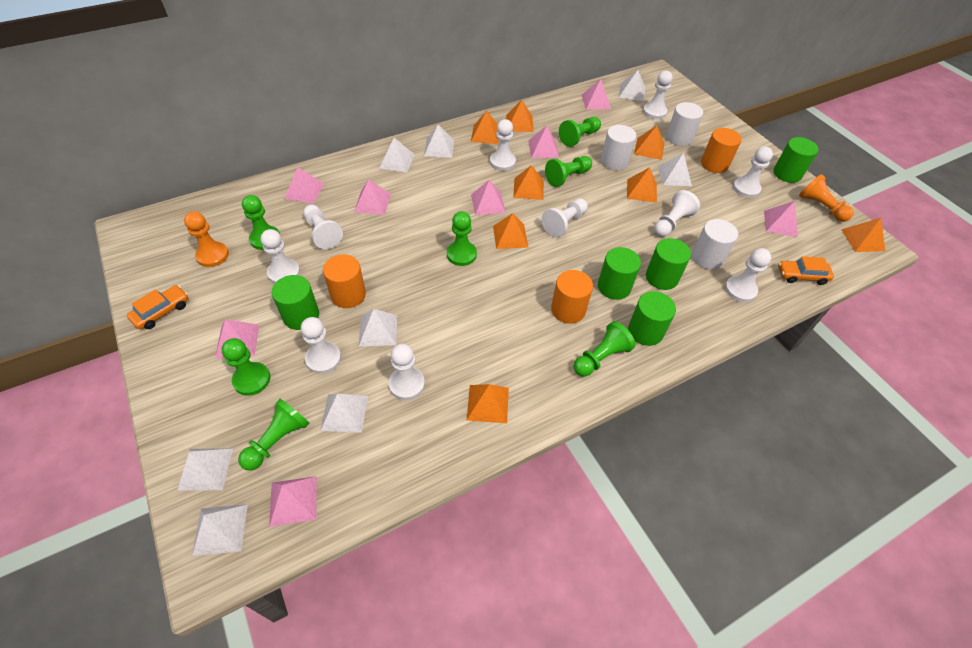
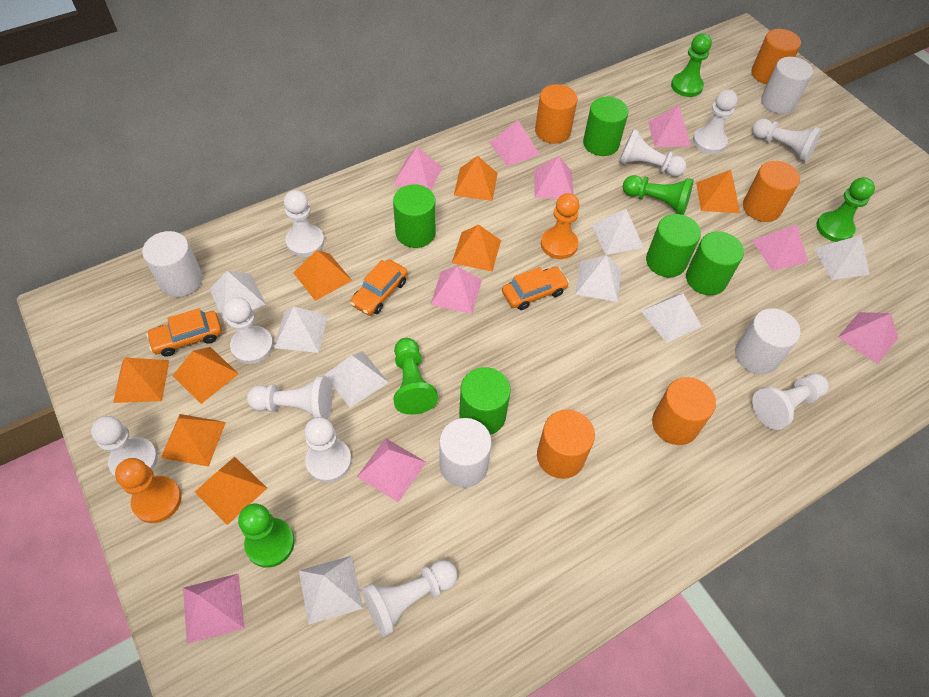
green pawn: [222,338,270,396] [238,399,310,471] [242,195,280,250] [447,211,477,266] [545,156,592,187] [559,117,601,147] [574,321,635,376] = 7 -> [238,504,295,568] [393,338,438,415] [623,175,694,215] [671,34,712,97] [816,177,875,242] = 5
orange car: [127,285,189,329] [778,257,834,285] = 2 -> [146,308,222,357] [350,260,408,315] [502,267,569,310] = 3
orange cylinder: [323,254,366,308] [551,270,593,324] [701,128,742,173] = 3 -> [535,84,578,144] [537,409,595,479] [652,377,716,445] [743,161,800,222] [751,29,801,84] = 5
pink pyramid: [215,319,259,358] [269,476,317,527] [284,167,324,204] [354,179,391,215] [471,180,506,215] [528,125,559,158] [582,79,611,110] [764,201,798,237] = 8 -> [183,573,245,644] [357,438,426,502] [393,147,443,190] [430,266,482,314] [490,120,540,166] [534,156,573,199] [648,105,691,147] [752,224,808,271] [838,312,898,364] = 9
white cylinder: [601,125,636,170] [666,102,703,146] [692,219,738,270] = 3 -> [142,231,203,297] [439,418,492,488] [735,308,801,374] [761,57,813,114] = 4

